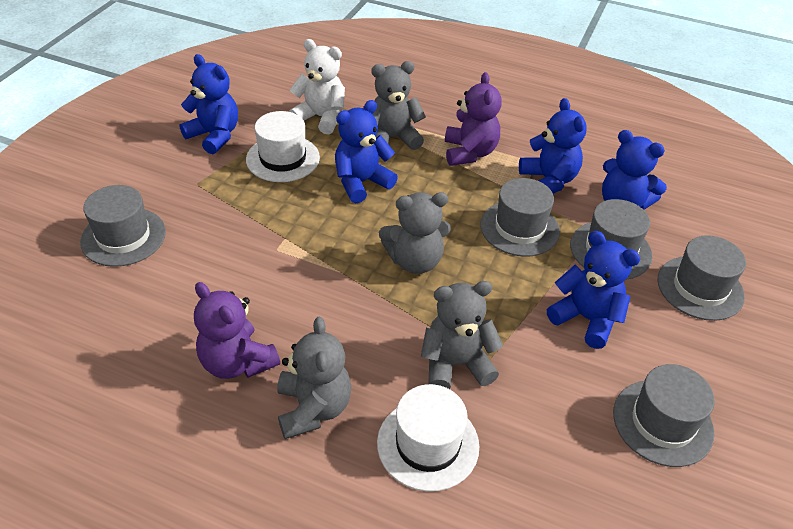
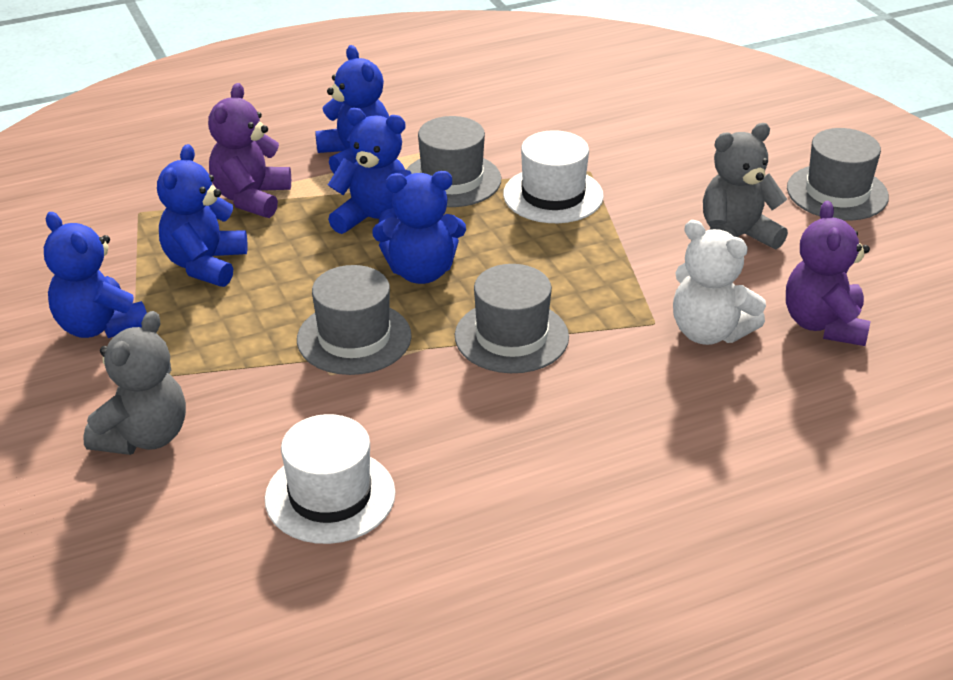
grey hat: [80,185,166,267] [480,178,560,257] [570,199,652,280] [613,364,715,467] [658,235,746,321] = 5 -> [297,265,412,375] [406,116,501,207] [455,264,569,373] [787,128,889,221] = 4
grey teddy bear: [278,317,351,439] [372,61,426,150] [379,192,451,274] [421,281,503,389] = 4 -> [83,311,186,455] [703,123,788,249] = 2

